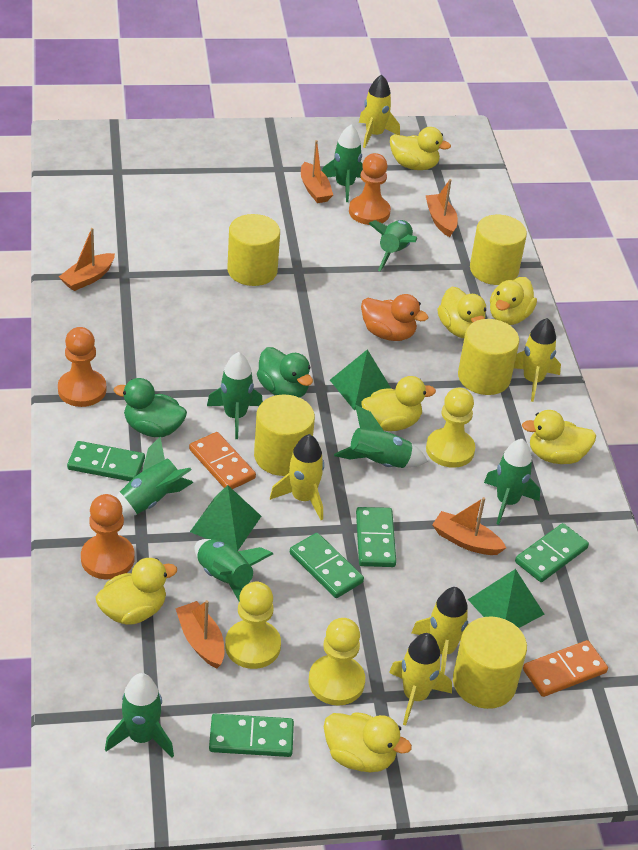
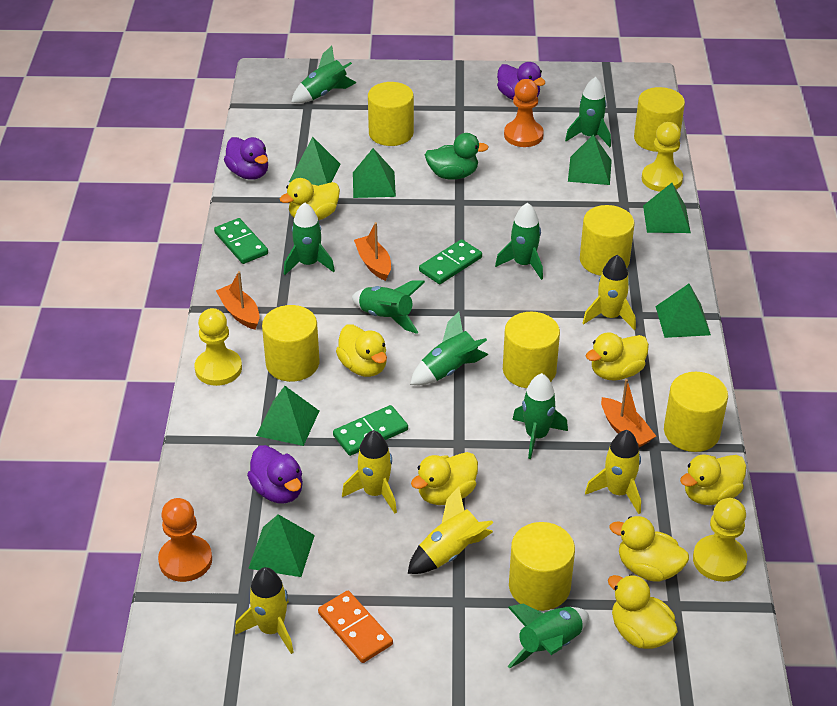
green domino: [67,441,145,481] [209,714,294,757] [290,533,364,598] [356,507,396,567] [515,523,589,582] = 5 -> [214,218,268,264] [333,405,408,456] [419,239,482,284] = 3
green duck: [114,378,187,437] [257,347,313,398] = 2 -> [425,133,489,180] = 1
green pyramid: [190,485,261,551] [330,349,391,410] [468,569,544,628] = 3 -> [248,514,315,577] [256,386,319,446] [289,137,341,186] [353,148,396,198] [568,134,612,185] [643,183,691,233] [656,284,711,338] = 7
orange boat: [59,228,115,291] [175,600,224,668] [301,140,333,203] [425,179,458,237] [432,497,506,555] = 5 -> [216,271,260,329] [354,222,391,281] [601,379,656,447] = 3
orange domino: [189,432,256,489] [523,640,608,697] = 2 -> [318,591,393,663] = 1
orange duck: [361,294,429,341] = 1 -> none = 0
orange pawn: [58,327,106,407] [81,494,135,579] [349,153,391,225] = 3 -> [158,498,212,582] [504,79,544,147] = 2
purple duck: none = 0 -> [224,137,268,180] [247,445,303,503] [497,62,545,100] = 3
yellow cylinder: [227,214,280,286] [254,395,315,476] [453,617,527,709] [458,319,519,395] [470,215,527,285] = 5 -> [262,305,319,382] [368,82,414,146] [503,312,560,388] [509,522,575,611] [580,205,634,276] [634,87,685,152] [664,372,728,452] = 7

